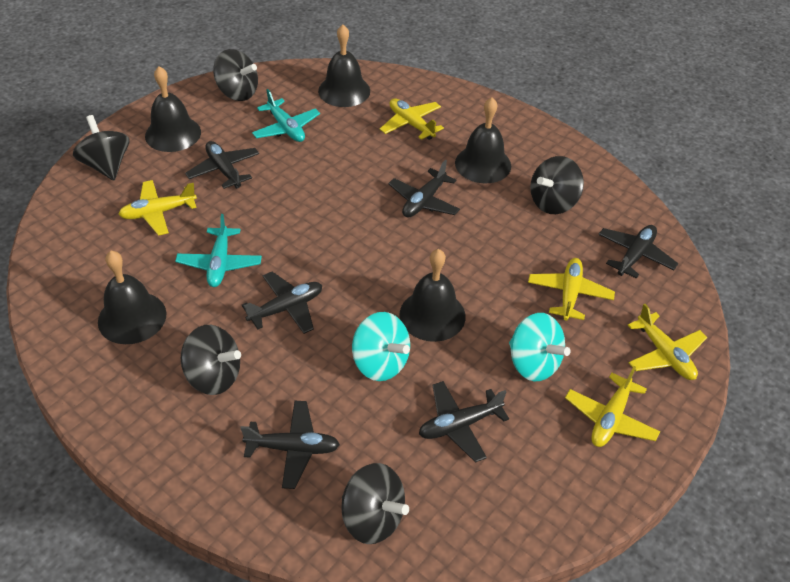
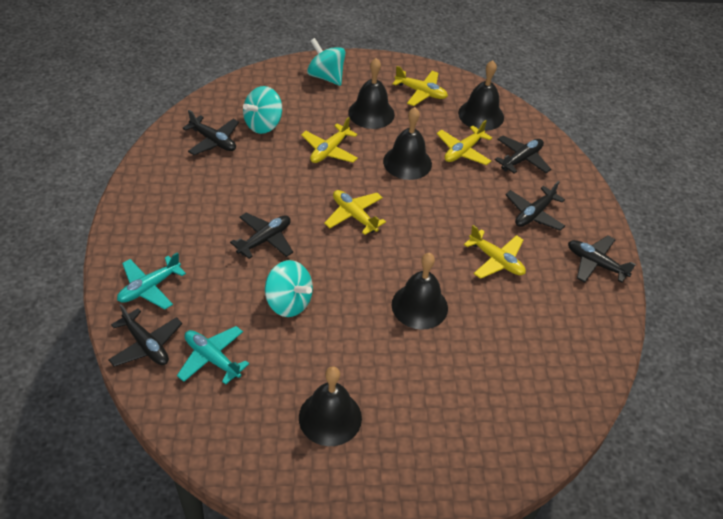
black spinning top: [73,115,130,180] [181,325,241,395] [213,49,258,101] [341,463,409,544] [530,156,584,214] = 5 -> none = 0
turquoise spinning top: [352,312,410,381] [509,313,571,381] = 2 -> [243,86,282,134] [265,260,313,317] [307,38,346,86] = 3

